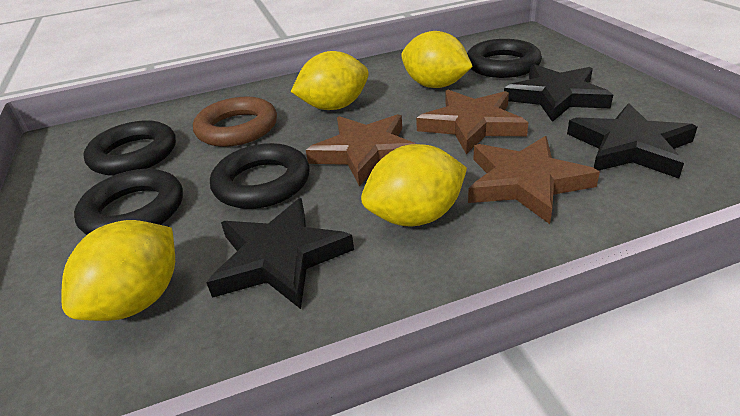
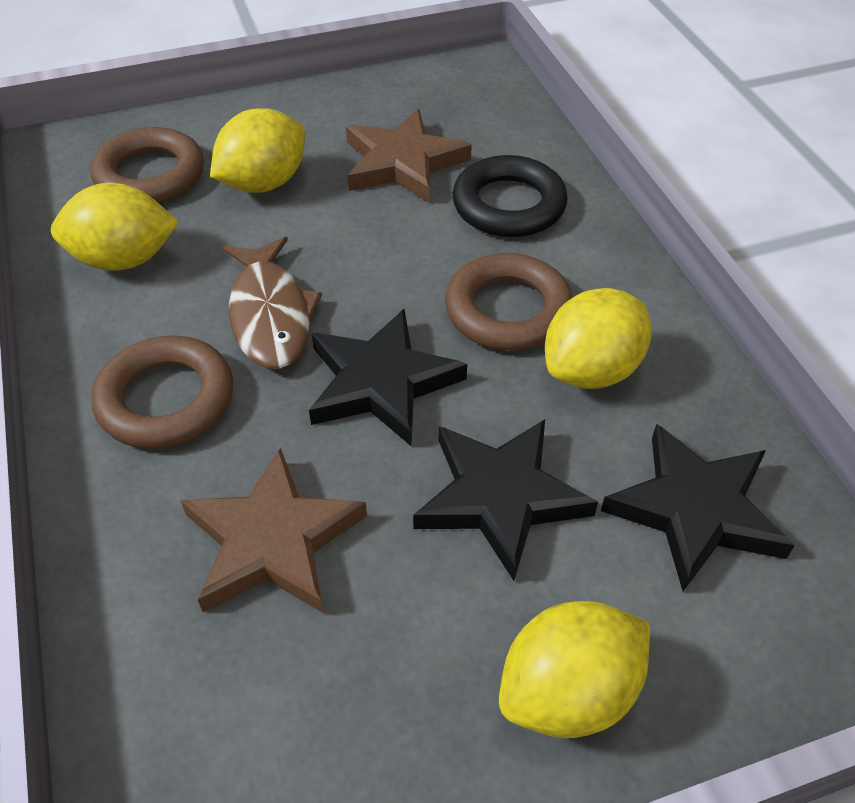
black ring: [74,169,183,235] [83,120,176,176] [210,143,310,209] [467,39,542,78] = 4 -> [452,155,568,237] = 1
brown fish: none = 0 -> [223,237,322,369] = 1
brown ring: [193,97,277,147] = 1 -> [91,127,204,203] [92,335,233,449] [445,253,573,351] = 3
brown star: [306,114,416,186] [416,90,528,154] [468,136,600,224] = 3 -> [181,448,367,614] [346,109,472,203] = 2

